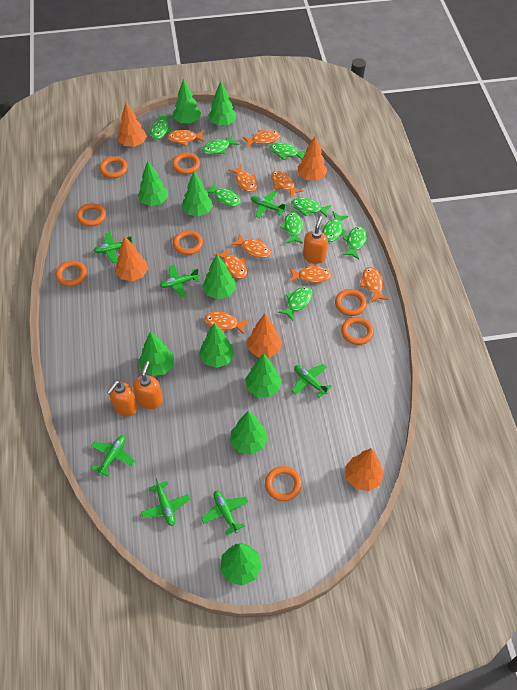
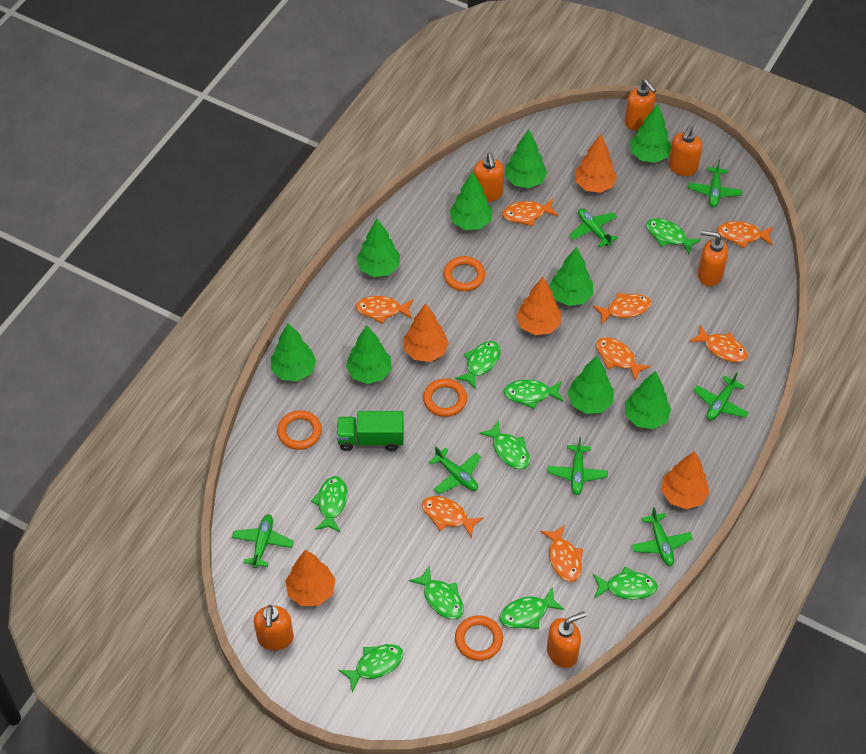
green tree: [137,161,168,206] [139,331,174,376] [173,79,201,124] [182,172,213,216] [199,323,235,368] [202,255,236,300] [208,81,236,126] [220,543,262,586] [230,411,268,455] [245,353,281,397] = 10 -> [271,323,317,381] [346,325,392,384] [356,218,400,277] [450,171,493,230] [505,129,547,188] [549,247,593,306] [567,356,614,414] [625,371,671,429] [630,104,671,163] = 9
green truck: none = 0 -> [337,411,404,451] = 1
orange fish: [167,130,204,146] [204,312,249,334] [214,247,247,279] [228,165,257,192] [231,234,271,258] [243,130,280,147] [271,170,303,198] [289,264,332,283] [360,267,388,303] = 9 -> [356,296,413,324] [422,496,484,538] [502,198,558,226] [540,525,583,582] [593,293,651,325] [596,337,651,381] [689,325,748,362] [717,221,773,248] = 8
orange ring: [56,261,87,287] [76,203,106,227] [99,157,128,178] [172,153,200,174] [173,230,203,255] [265,466,302,501] [335,289,367,316] [341,317,374,345] = 8 -> [277,410,322,450] [423,378,467,417] [443,256,485,291] [455,615,503,661] = 4
orange soap dispenser: [107,380,138,417] [133,361,163,409] [303,216,328,264] = 3 -> [254,605,294,650] [473,152,504,202] [547,611,587,668] [625,79,657,130] [668,126,702,176] [698,230,728,286] = 6

